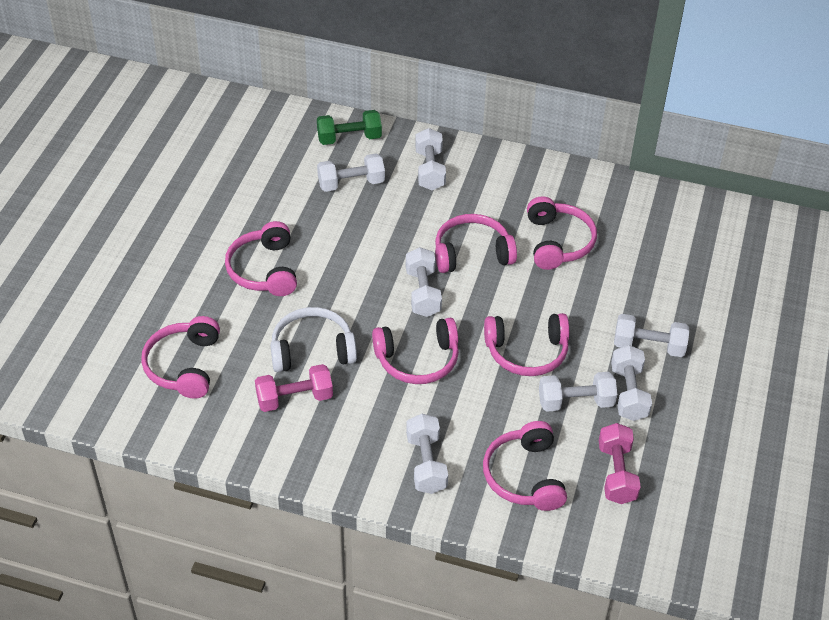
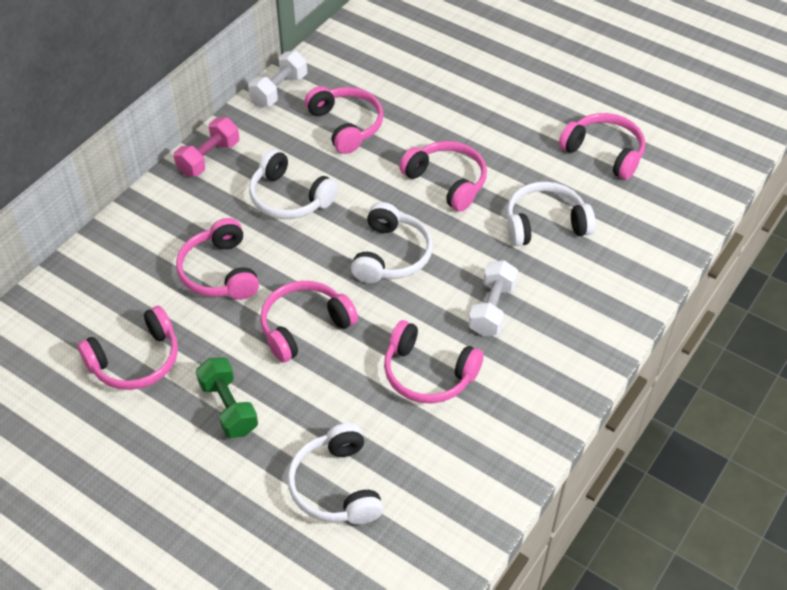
pink dumbbell: [255,364,333,412] [599,423,641,504] = 2 -> [174,117,239,176] = 1
white dumbbell: [317,153,385,192] [406,247,442,317] [406,414,448,494] [415,128,446,190] [539,372,617,412] [611,345,652,421] [614,314,690,357] = 7 -> [248,51,307,107] [468,260,518,336] = 2
white headphones: [270,307,357,372] = 1 -> [249,149,338,219] [287,423,383,525] [351,202,433,283] [506,182,596,246] = 4

